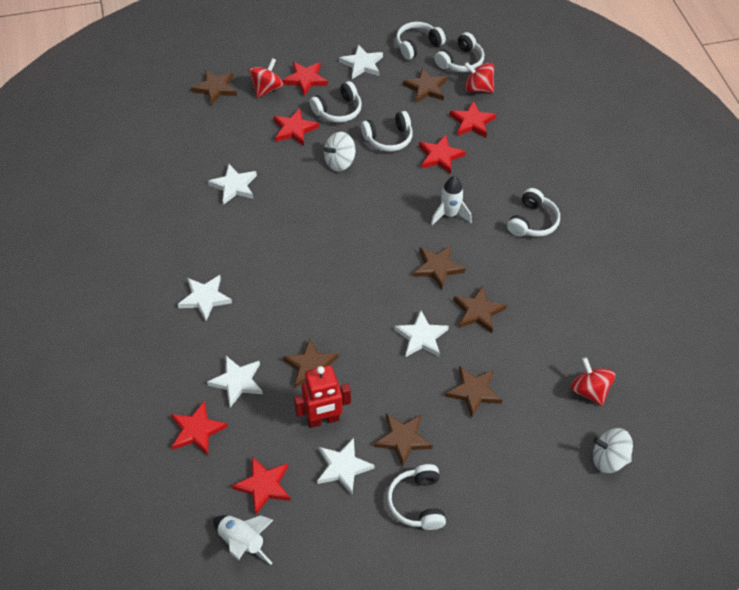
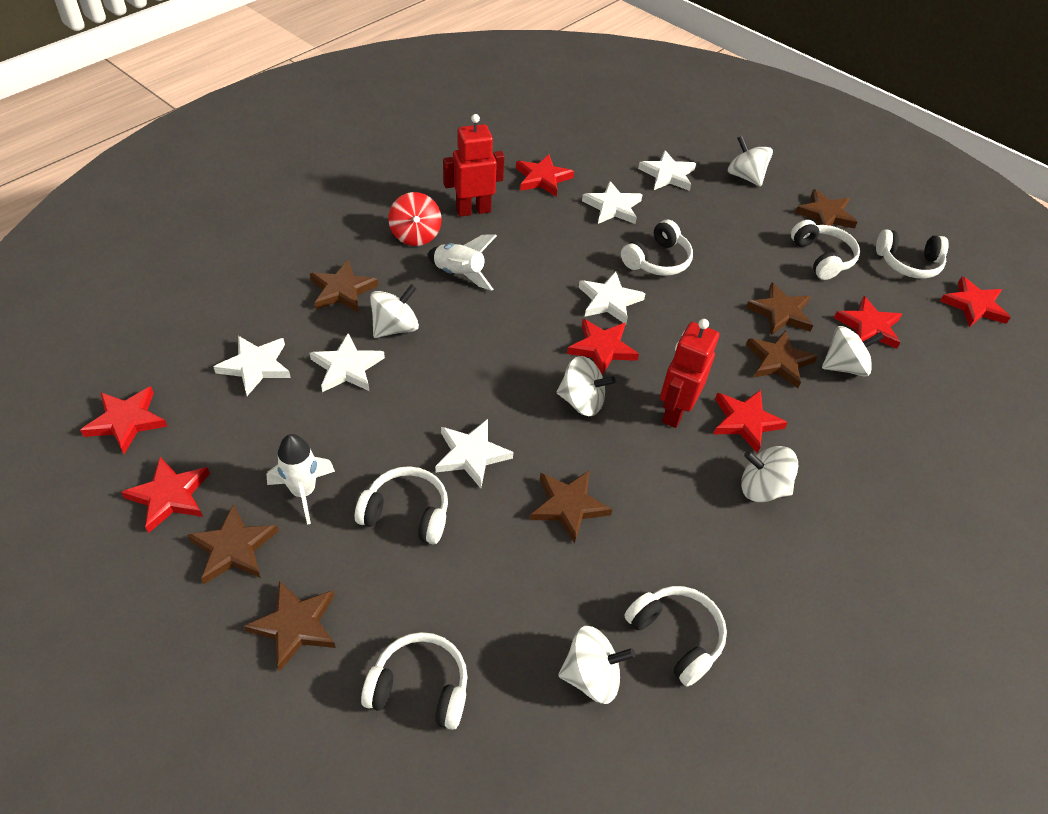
red robot: [294,365,351,428] = 1 -> [443,114,505,217] [660,319,719,428] = 2
red spinning top: [249,58,283,98] [464,62,494,93] [571,357,615,406] = 3 -> [389,192,441,246] = 1
red star: [171,401,228,455] [232,456,291,515] [273,108,319,146] [282,62,328,96] [419,135,466,174] [449,101,496,138] = 6 -> [80,387,167,454] [121,457,210,533] [516,154,574,197] [567,319,639,376] [714,390,788,454] [834,296,902,349] [940,276,1011,327] = 7
white spinning top: [324,132,355,171] [593,428,633,473] = 2 -> [370,284,419,338] [557,356,616,416] [558,626,635,704] [728,135,773,187] [741,446,798,502] [822,326,885,377] = 6

